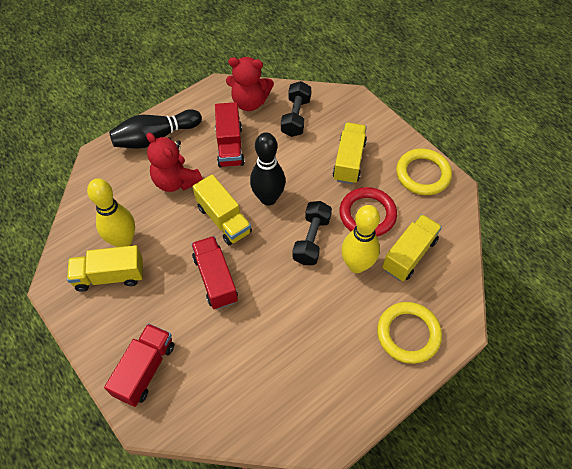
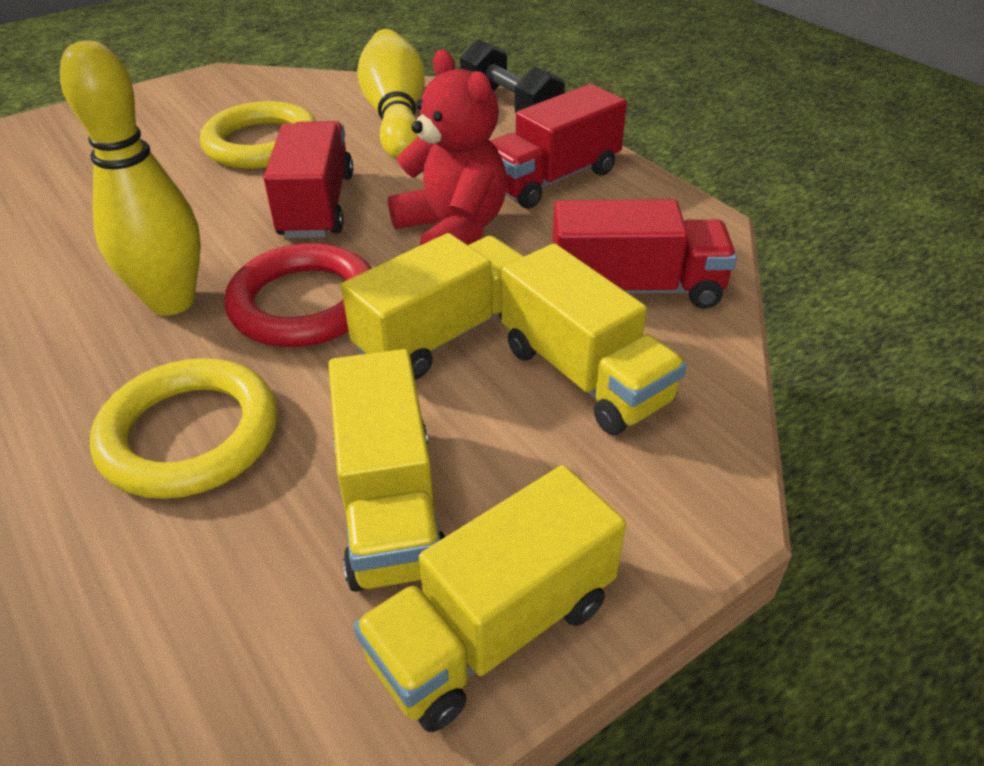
black bowling pin: [109,109,202,149] [250,132,286,206] = 2 -> none = 0
black dumbbell: [281,81,311,137] [292,201,332,265] = 2 -> [460,39,565,113] = 1
red teddy bear: [146,133,203,192] [226,57,274,111] = 2 -> [388,49,507,245] = 1

